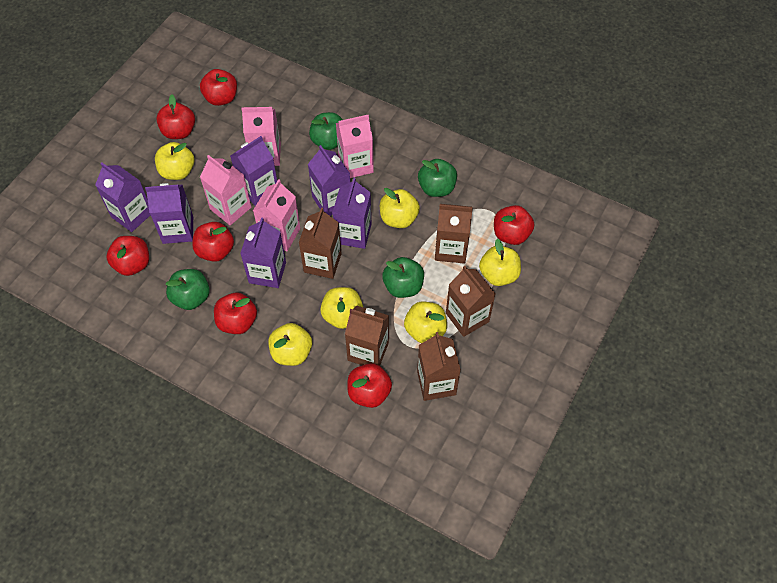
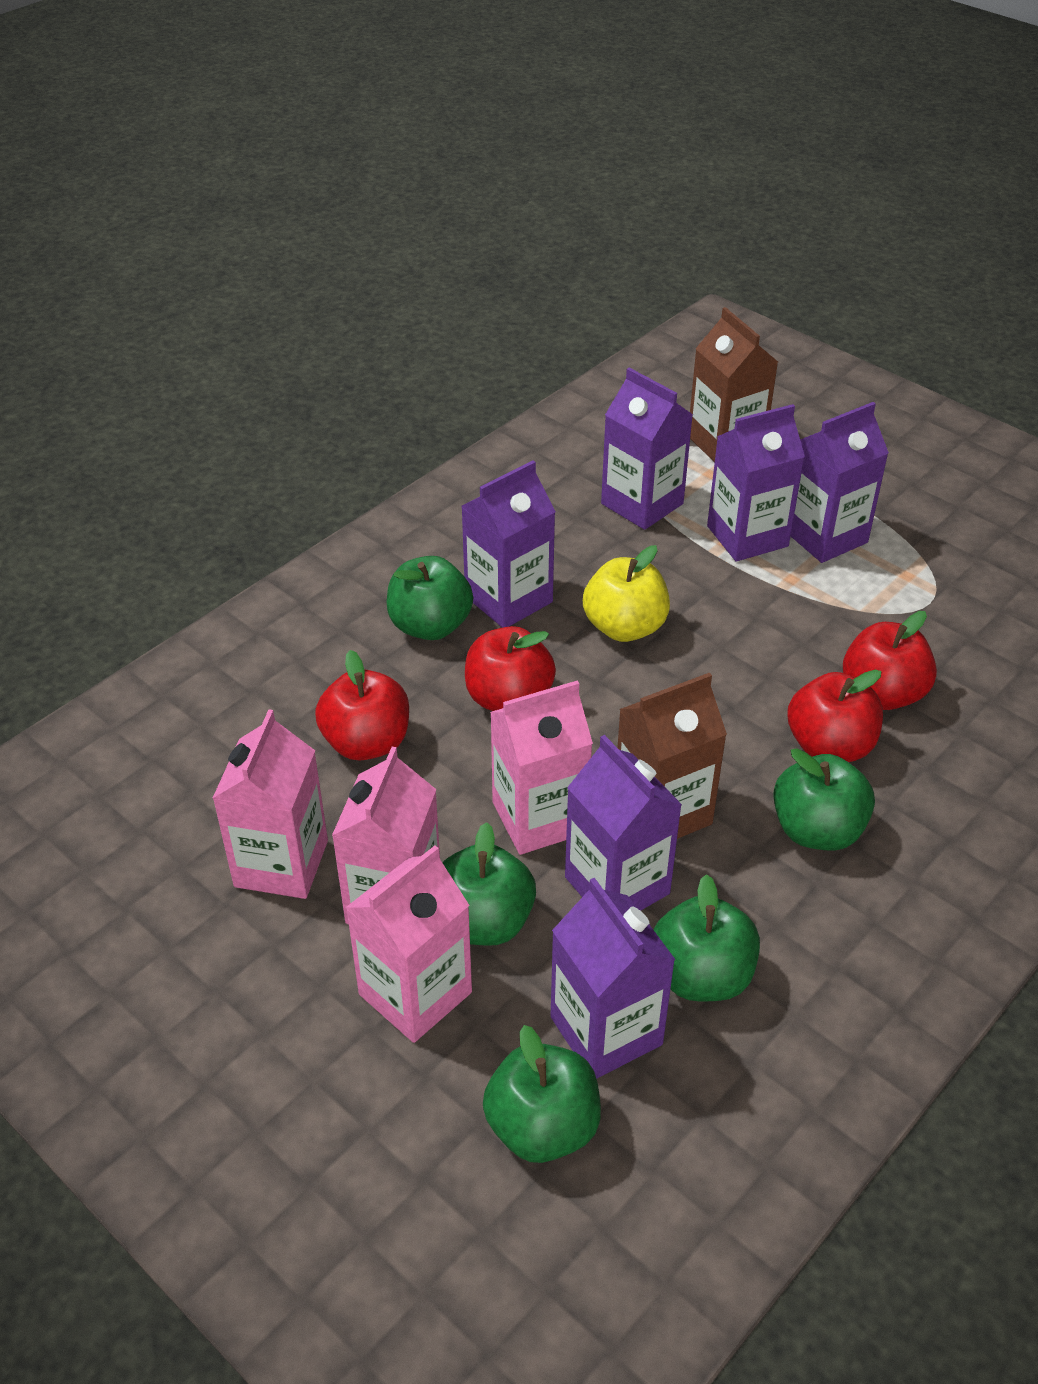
brown carton: [299,208,342,279] [345,306,389,366] [417,332,461,401] [435,204,473,264] [446,266,496,337] = 5 -> [617,672,727,839] [690,307,778,462] = 2
green apple: [165,269,210,310] [309,112,343,150] [382,257,424,298] [418,159,457,197] = 4 -> [387,556,473,640] [442,822,536,946] [483,1025,601,1163] [653,874,760,1001] [773,748,875,851] = 5
red apple: [106,236,149,276] [156,94,195,139] [192,222,234,262] [200,69,237,106] [214,293,257,334] [347,363,392,408] [494,205,534,245] = 7 -> [315,650,409,761] [465,626,556,711] [787,670,883,762] [843,611,937,710] = 4
yellow apple: [155,142,194,180] [268,323,312,366] [320,287,363,329] [380,188,420,228] [404,302,447,343] [479,239,521,286] = 6 -> [583,545,670,642] = 1

